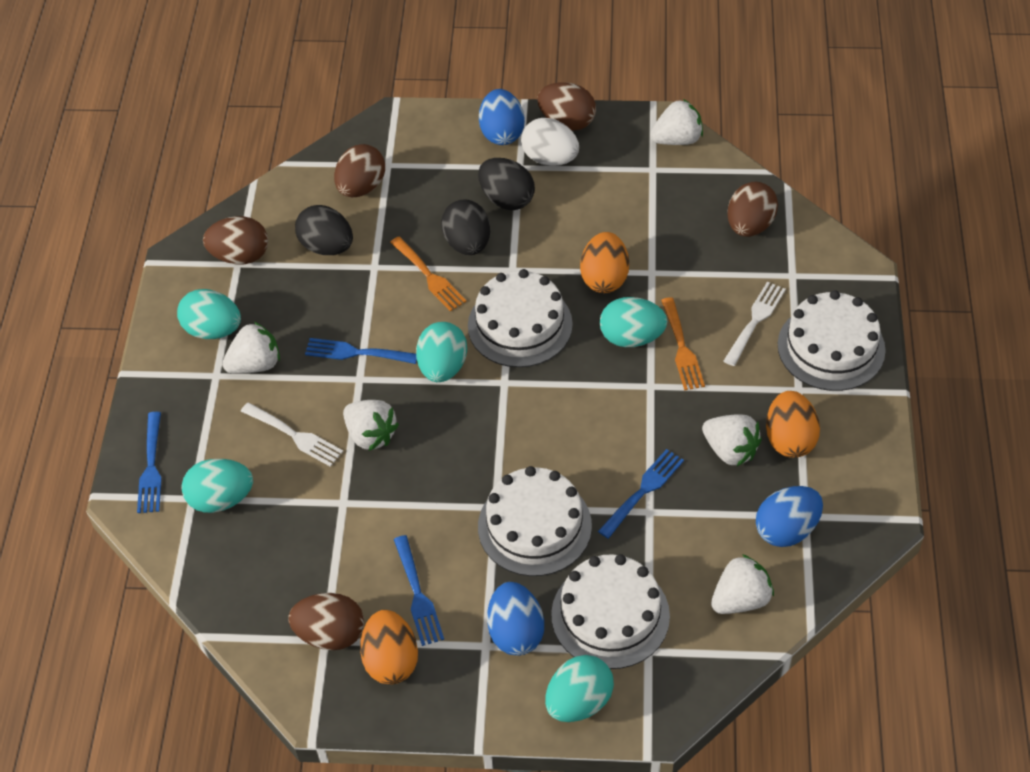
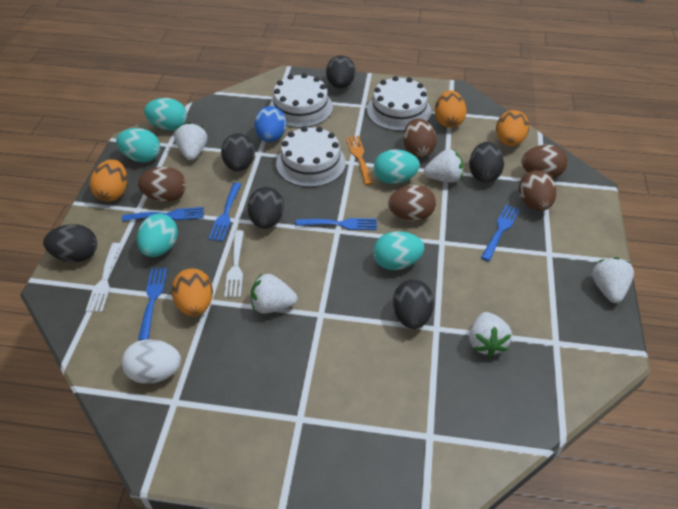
black egg: [295,205,353,255] [441,199,490,255] [478,158,535,210] = 3 -> [43,224,97,262] [221,133,255,171] [247,187,284,229] [326,55,355,88] [393,280,434,329] [469,142,504,183] = 6
blue egg: [479,89,525,145] [487,582,544,656] [756,486,823,547] = 3 -> [254,106,287,142] = 1
blue fork: [137,412,162,513] [305,338,417,364] [394,535,444,646] [598,449,684,539] = 4 -> [122,207,204,221] [138,268,167,340] [208,182,241,241] [296,218,377,230] [481,204,520,261] = 5
orange egg: [360,610,418,685] [580,232,629,293] [766,391,820,458] = 3 -> [90,159,127,202] [171,268,213,316] [435,90,467,128] [496,110,529,146] = 4
orange fork: [390,237,467,312] [661,297,705,391] = 2 -> [346,136,373,185] = 1
white cake: [468,269,573,367] [478,466,592,576] [551,554,670,669] [778,290,886,391] = 4 -> [269,73,333,128] [276,126,346,187] [367,76,431,131] = 3

